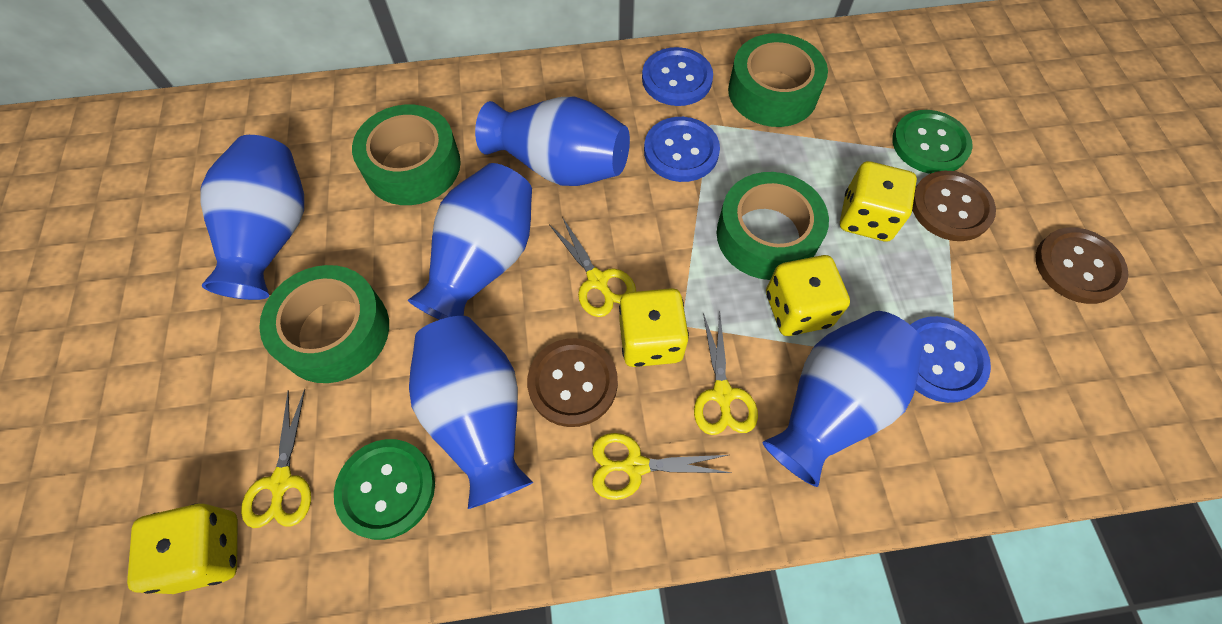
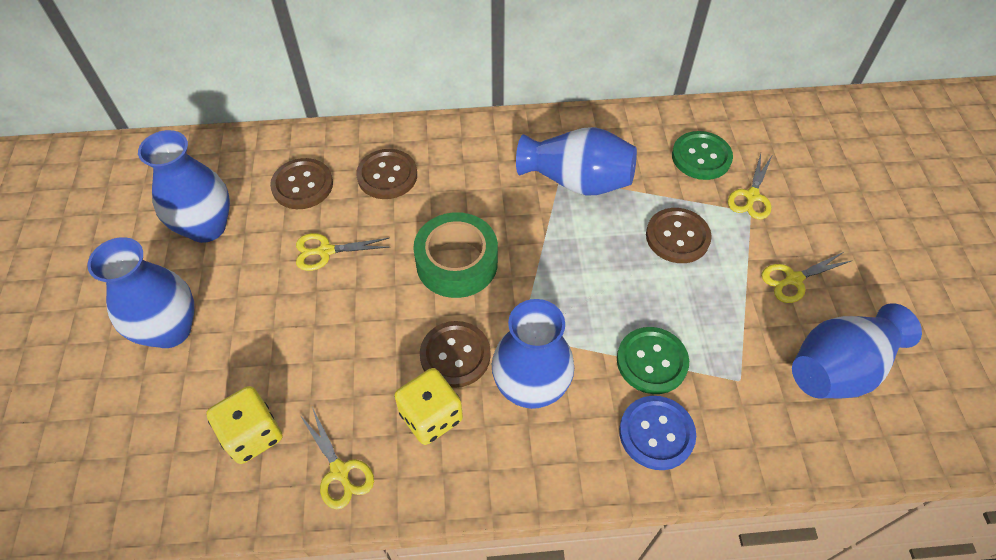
blue button: [642,47,713,106] [644,117,720,182] [911,316,991,403] = 3 -> [619,396,696,470] = 1
brown button: [527,338,618,427] [912,171,996,241] [1035,227,1128,304] = 3 -> [270,158,333,209] [356,149,417,199] [420,321,491,388] [646,208,712,263] = 4
green tape: [259,265,389,383] [352,104,461,205] [717,172,829,280] [728,33,828,127] = 4 -> [413,212,498,298] = 1
yellow dice: [127,503,238,594] [619,288,689,367] [766,255,850,336] [840,161,917,242] = 4 -> [206,386,282,464] [394,368,463,445] = 2

